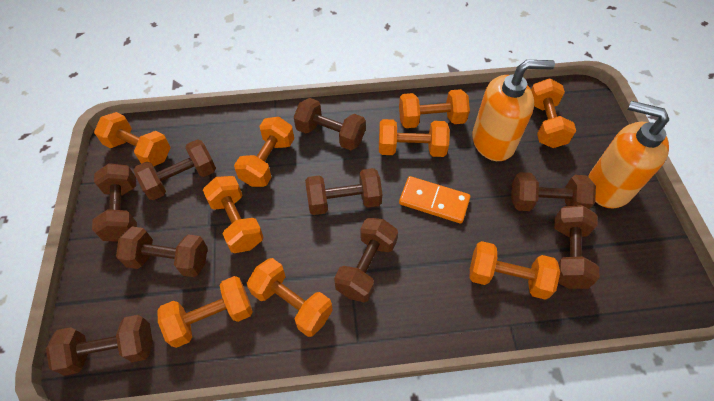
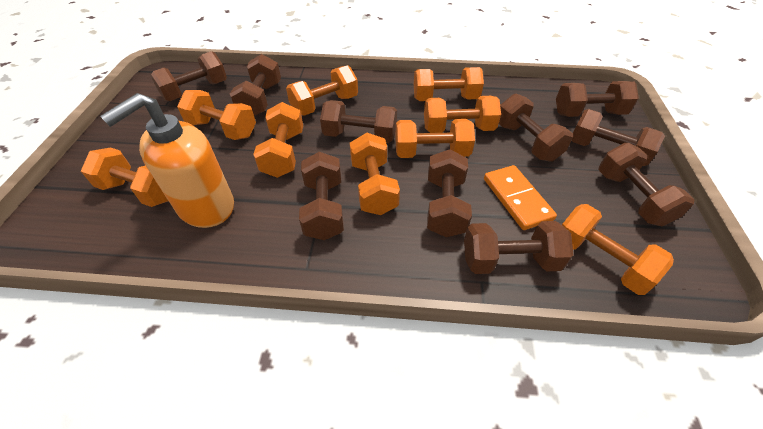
brown dumbbell: [46,315,153,376] [92,163,137,242] [116,227,208,277] [134,139,216,200] [294,98,366,150] [305,168,382,215] [334,218,398,302] [511,172,596,211] [554,205,599,289] = 9 -> [151,51,227,102] [230,54,281,116] [299,152,344,240] [320,100,397,143] [427,149,472,237] [464,221,574,274] [499,94,573,161] [556,81,639,117] [572,109,665,166] [598,143,694,227] = 10
orange soap dispenser: [472,60,555,161] [588,101,669,208] = 2 -> [100,93,234,228] = 1

